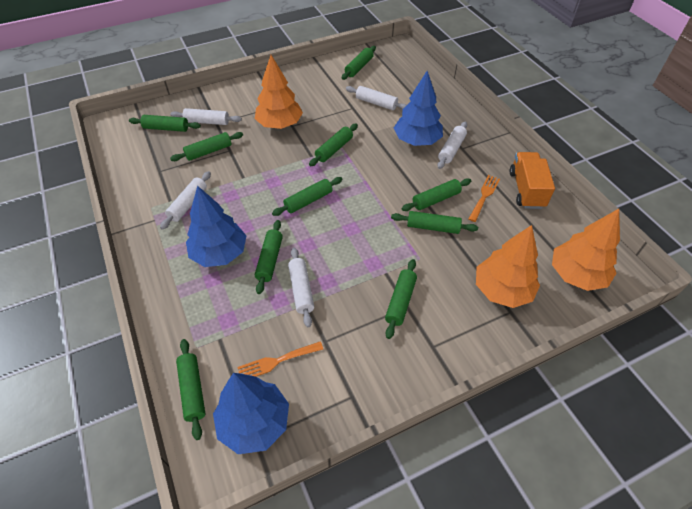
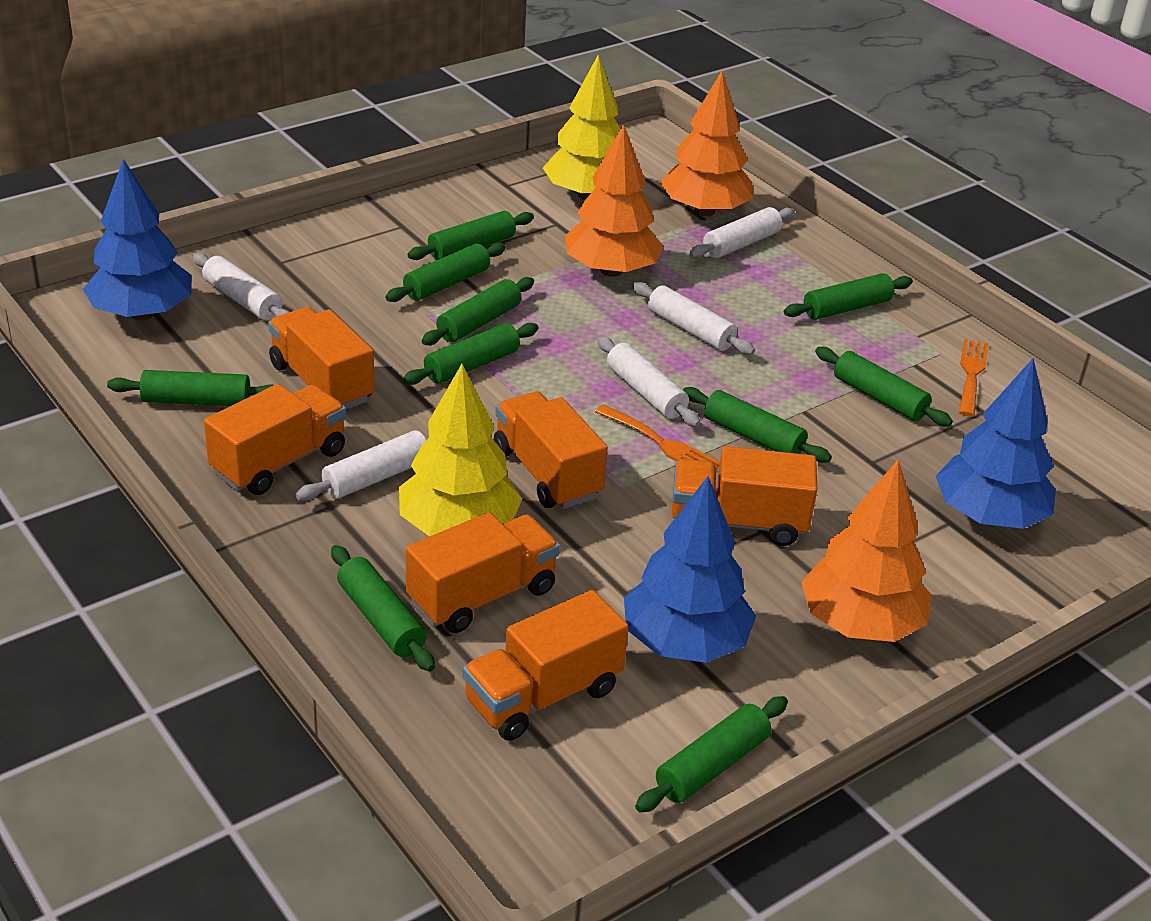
orange truck: [510,152,555,209] = 1 -> [204,384,346,495] [268,307,374,409] [406,512,560,633] [463,590,629,741] [494,391,608,509] [672,446,817,546] = 6
yellow tree: none = 0 -> [399,364,523,536] [543,55,620,200] = 2

